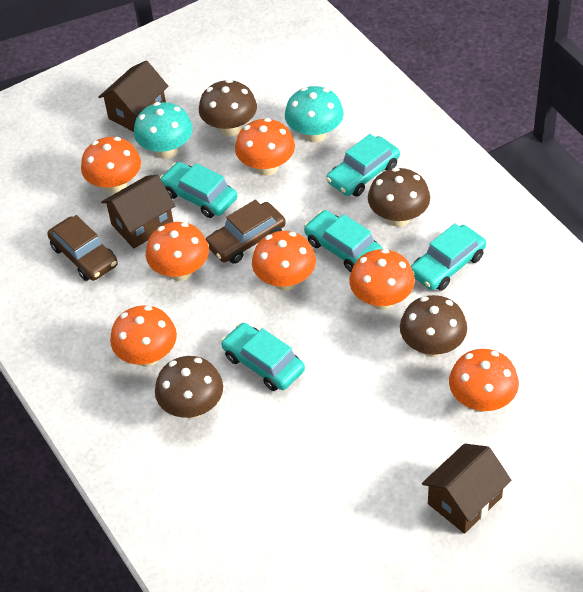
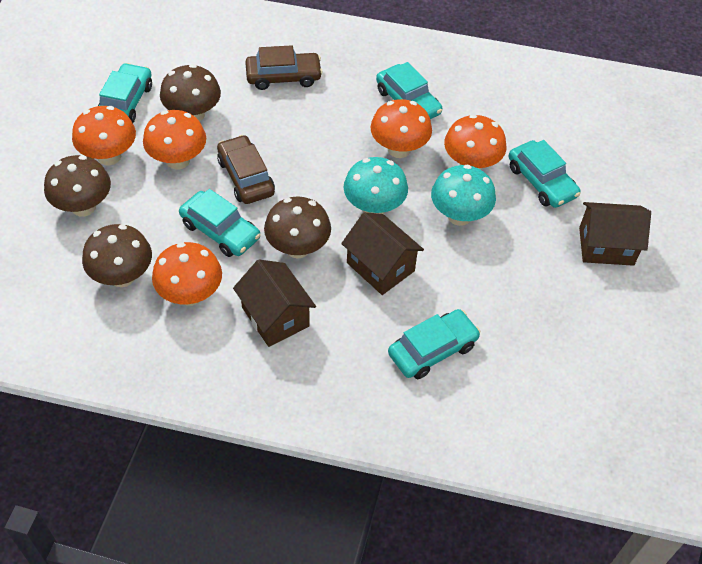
orange mushroom: [81,137,141,194] [110,306,177,367] [146,222,209,281] [235,118,295,176] [252,231,316,291] [349,249,415,310] [449,349,519,412] = 7 -> [72,106,136,165] [143,110,206,170] [152,242,222,306] [371,99,432,158] [444,114,506,170] = 5

